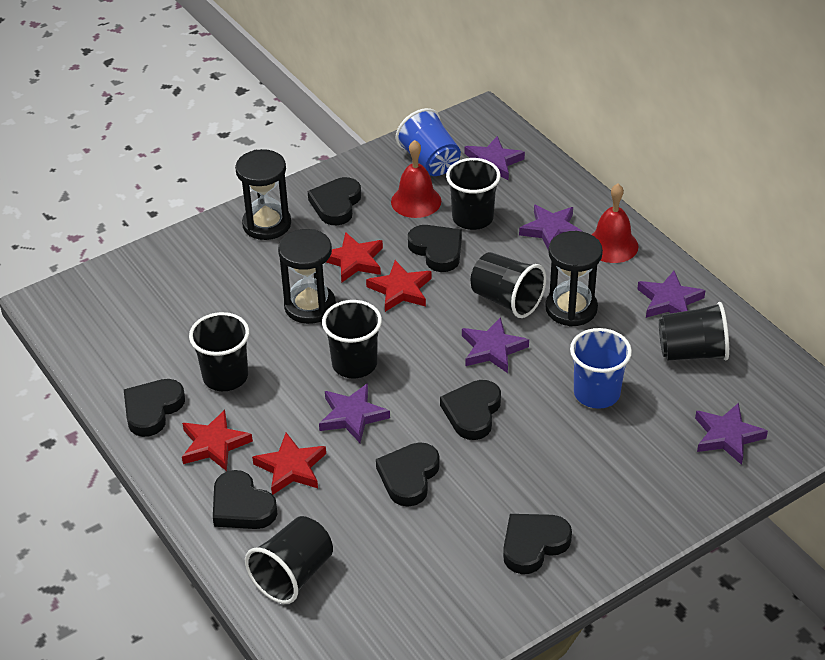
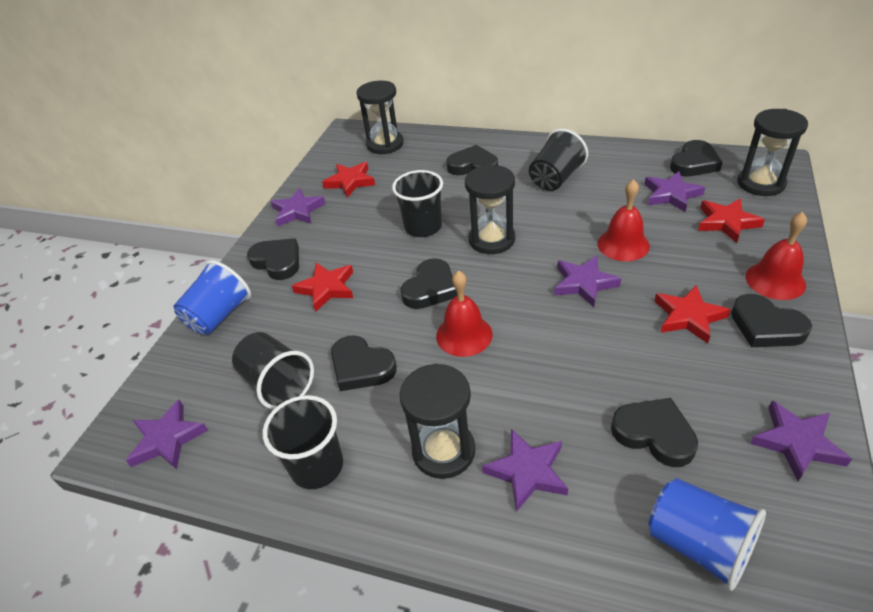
black cup: [189,312,249,391] [245,516,333,604] [322,300,382,378] [446,158,501,230] [471,252,546,318] [659,302,729,361] = 6 -> [232,332,314,409] [263,395,343,489] [392,170,443,237] [529,129,588,191] = 4
black hourglass: [235,149,291,240] [278,229,336,324] [545,231,603,327] = 3 -> [356,81,404,154] [400,364,475,479] [465,165,515,254] [737,109,808,196] = 4
red bell: [391,140,441,218] [591,184,638,263] = 2 -> [436,271,493,357] [598,179,650,261] [745,212,807,300] = 3

